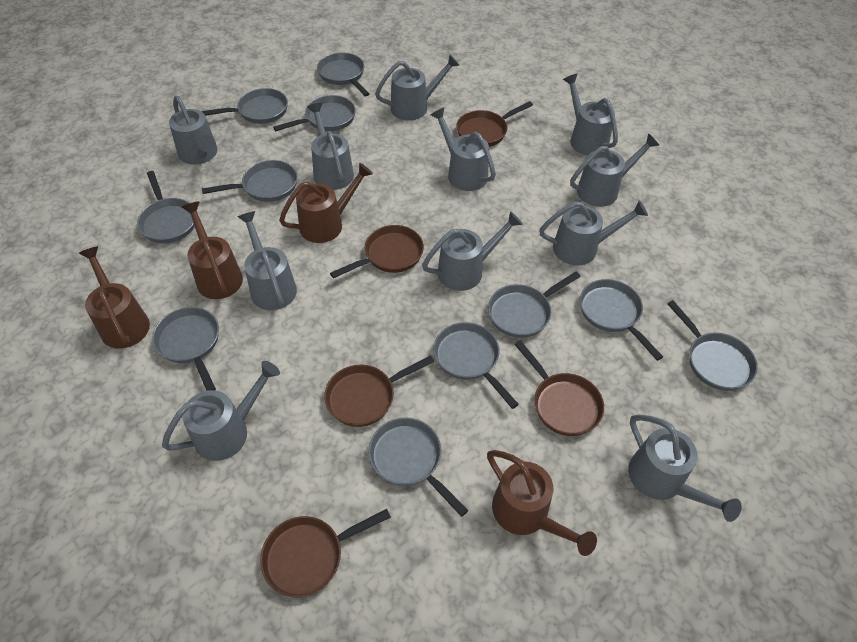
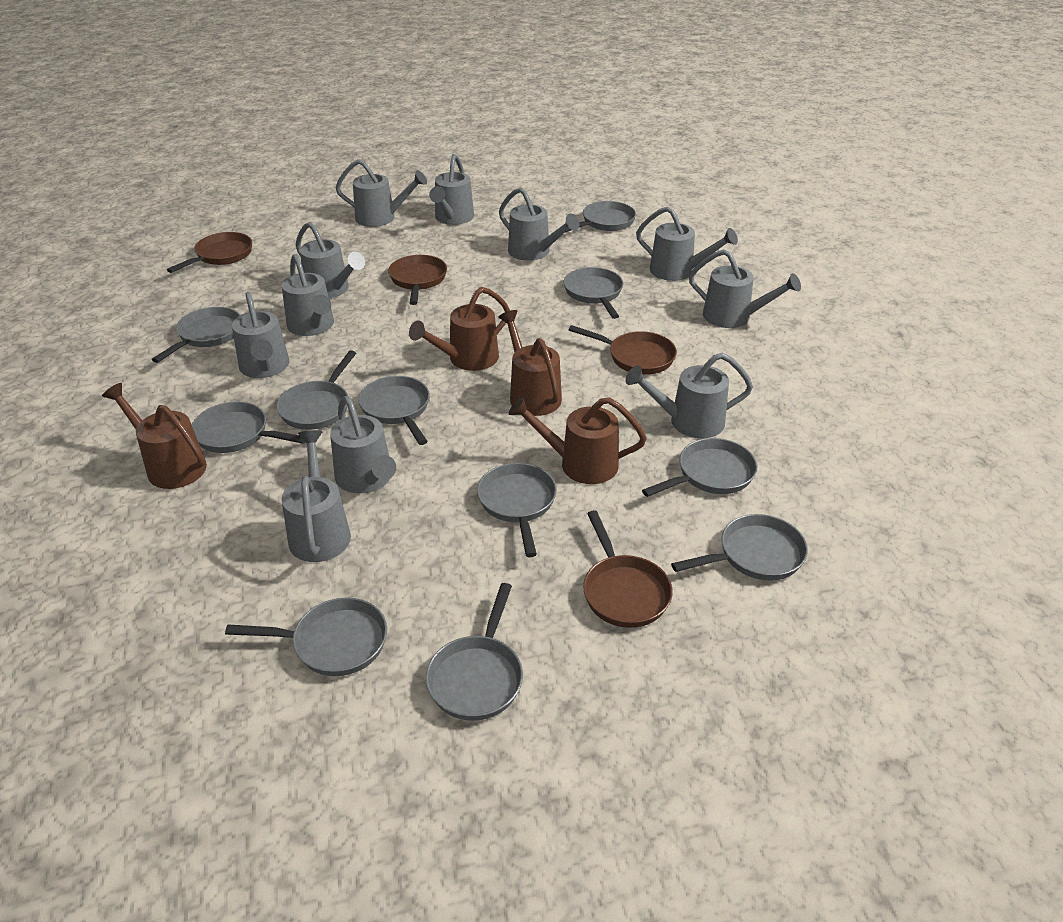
brown pan: [260,509,391,597] [324,355,434,427] [330,225,424,279] [456,101,533,147] [515,340,604,436] = 5 -> [167,232,252,273] [388,255,447,305] [569,325,677,375] [583,510,673,628] = 4

